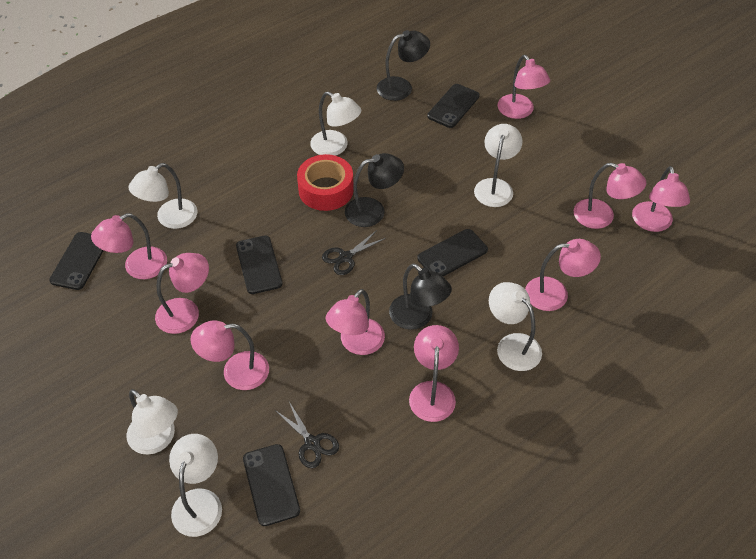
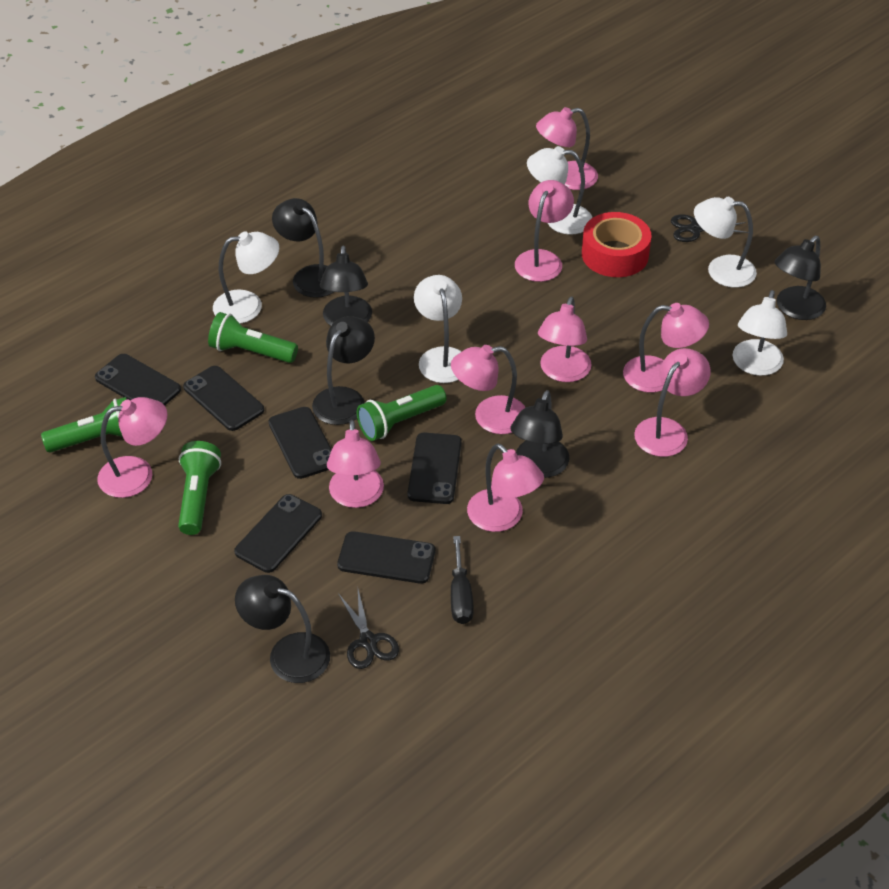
black lamp: [345,153,404,227] [377,30,430,101] [389,263,452,330] = 3 -> [235,575,330,683] [272,198,333,298] [312,316,375,425] [320,246,372,326] [510,390,570,478] [775,236,826,320] = 6
black phone: [49,232,104,290] [236,235,283,294] [243,444,300,526] [417,229,488,277] [427,84,480,128] = 5 -> [95,354,181,405] [183,366,264,431] [234,494,322,573] [268,407,332,479] [337,531,435,584] [407,432,462,504] = 6
black screwdriver: none = 0 -> [451,536,474,624] = 1
green flashlight: none = 0 -> [41,397,127,453] [178,441,221,535] [208,312,298,363] [357,385,447,441] = 4
white lamp: [127,389,178,455] [129,163,197,229] [169,434,222,537] [310,91,361,156] [474,124,523,207] [489,282,542,371] = 6 -> [213,231,279,324] [414,275,462,383] [527,146,592,235] [694,197,757,288] [732,290,787,376] = 5

